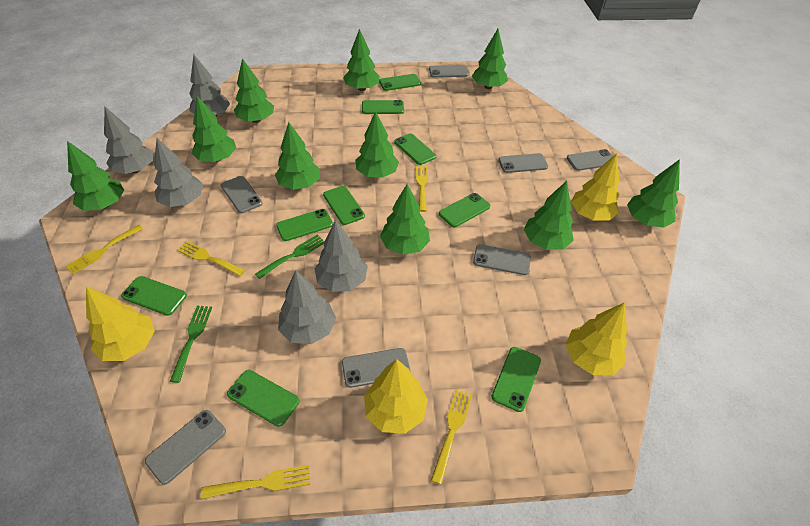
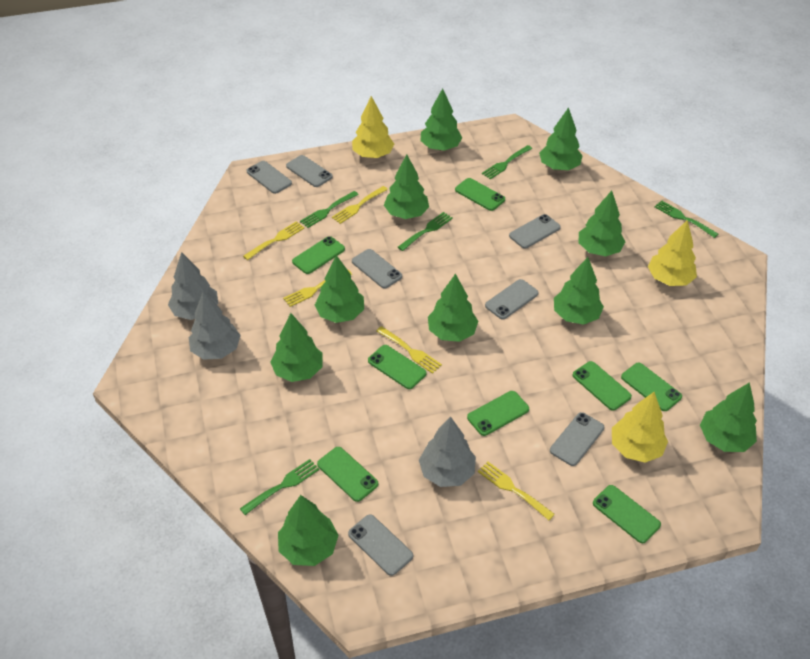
green fork: [170,306,212,383] [255,235,324,279] = 2 -> [240,459,319,515] [300,191,359,228] [398,212,453,251] [482,145,533,180] [654,200,718,238] = 5
green phone: [121,276,187,316] [227,370,299,427] [276,209,333,241] [323,186,365,225] [362,100,404,114] [379,74,421,91] [394,133,436,165] [439,193,490,227] [492,347,541,412] = 9 -> [292,236,345,274] [317,447,379,502] [368,345,426,389] [455,178,505,211] [467,391,529,436] [572,361,632,411] [593,485,661,543] [621,363,682,411] = 8
grey tree: [104,107,153,174] [154,138,203,207] [189,55,230,117] [278,270,336,344] [314,220,368,292] = 5 -> [168,252,218,320] [189,292,241,360] [419,416,476,487] = 3
yellow tree: [86,286,155,361] [364,359,428,434] [566,302,627,375] [571,153,619,221] = 4 -> [352,96,394,158] [612,392,668,463] [648,220,697,286] = 3

